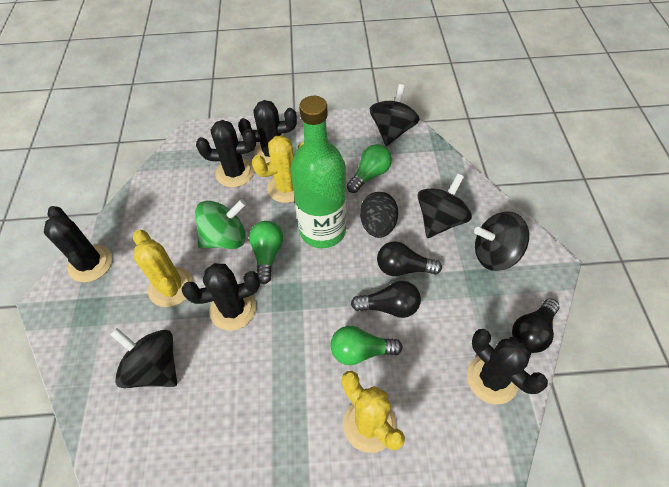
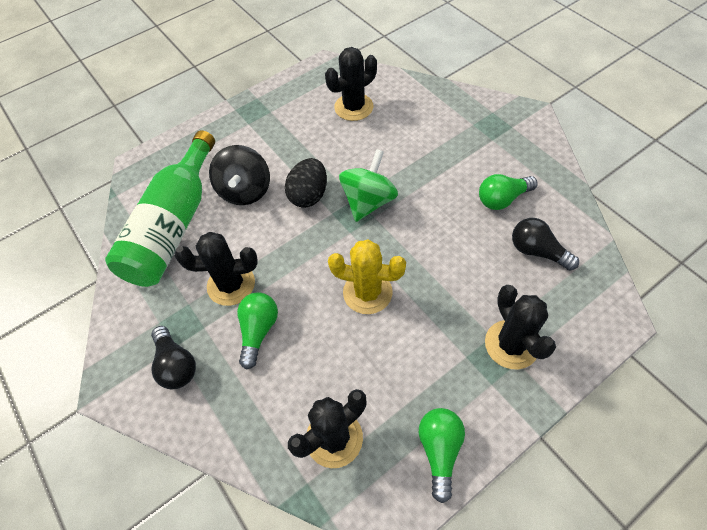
black cactus: [44,206,112,282] [182,263,260,331] [196,120,256,187] [238,100,297,163] [467,329,548,404] = 5 -> [174,232,258,306] [288,389,367,468] [325,47,377,121] [485,285,556,369] = 4
black light bulb: [351,281,421,318] [377,241,442,276] [512,298,560,353] = 3 -> [151,326,196,389] [512,218,579,271] = 2
black spinning top: [110,328,177,388] [370,84,420,146] [418,173,472,238] [474,212,529,271] = 4 -> [209,145,270,205] = 1
yellow cactus: [133,230,193,307] [252,135,304,203] [341,371,405,453] = 3 -> [328,240,406,314] = 1

